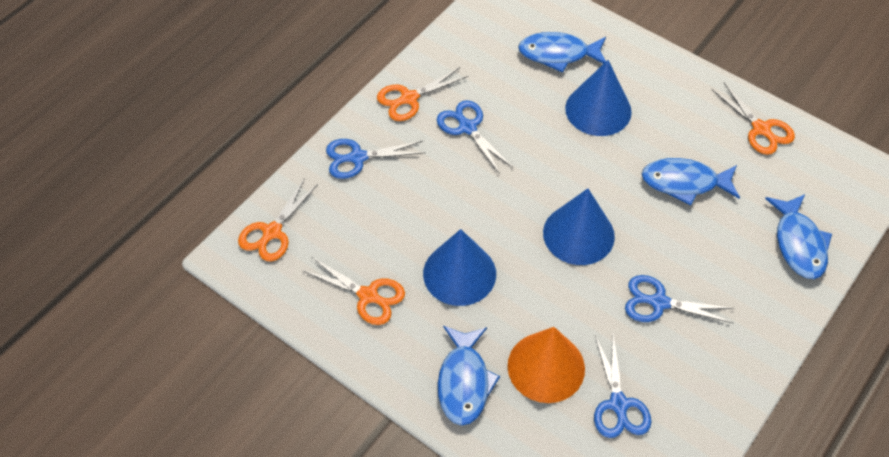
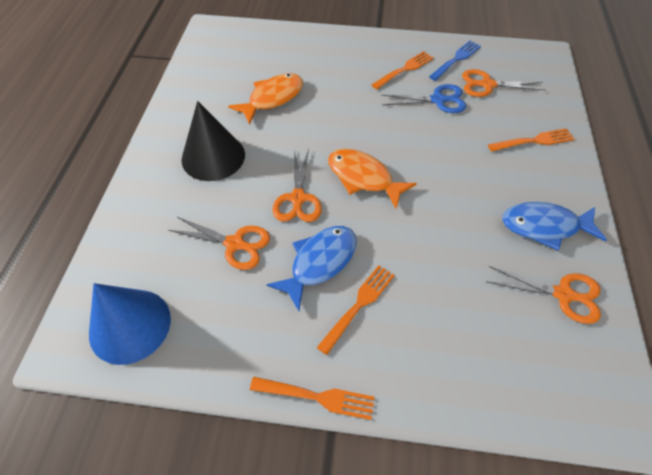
black cone: none = 0 -> [181,101,245,181] = 1
blue cone: [423,229,496,306] [543,189,615,265] [565,60,632,136] = 3 -> [89,283,171,365] = 1
blue fish: [438,326,500,425] [518,32,606,73] [642,158,740,206] [765,194,832,279] = 4 -> [266,226,357,311] [502,202,607,251] = 2
blue fork: none = 0 -> [429,41,481,81] = 1
blue scissors: [326,139,425,179] [437,100,512,174] [594,335,652,438] [625,275,734,323] = 4 -> [382,84,466,113] = 1
orange cone: [508,327,585,403] = 1 -> none = 0
orange fish: none = 0 -> [228,73,303,125] [328,149,417,209] = 2
orange fork: none = 0 -> [250,377,375,420] [317,265,395,355] [372,51,434,89] [488,128,574,152] = 4

